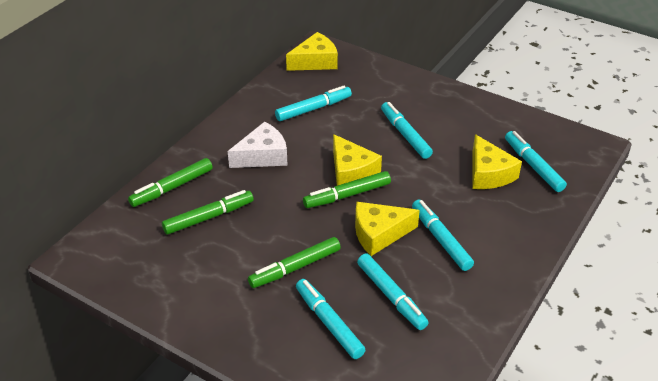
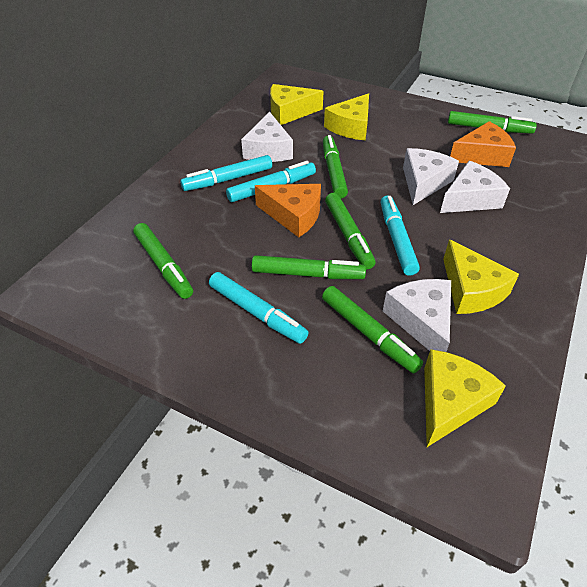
green marker: [128,158,213,207] [162,190,254,234] [248,237,341,288] [303,171,391,208] = 4 -> [133,223,193,299] [251,255,366,279] [322,286,423,374] [323,135,348,198] [325,193,376,269] [448,111,537,134] = 6
orange cheese: none = 0 -> [255,184,321,237] [450,121,516,167] = 2
turquoise marker: [275,86,352,121] [296,279,365,359] [357,253,428,330] [381,102,433,159] [412,200,474,271] [505,131,567,192] = 6 -> [180,155,272,191] [209,272,308,344] [226,161,316,202] [380,196,420,276] = 4
white cheese: [228,122,288,168] = 1 -> [241,112,293,162] [383,279,451,352] [403,148,459,205] [440,161,510,213] = 4

